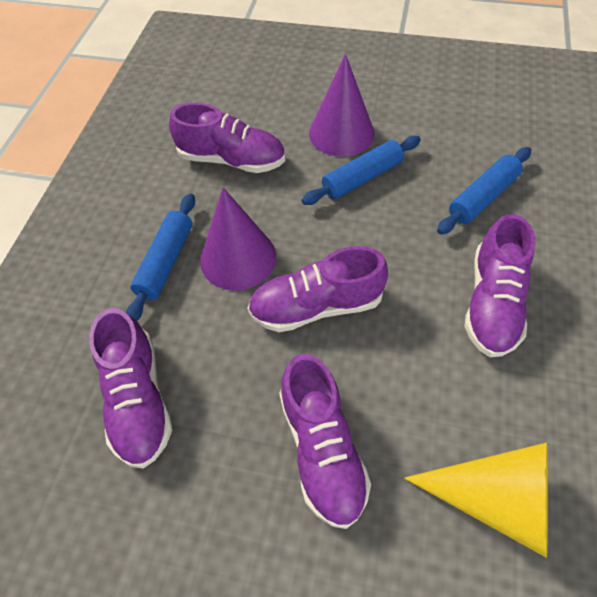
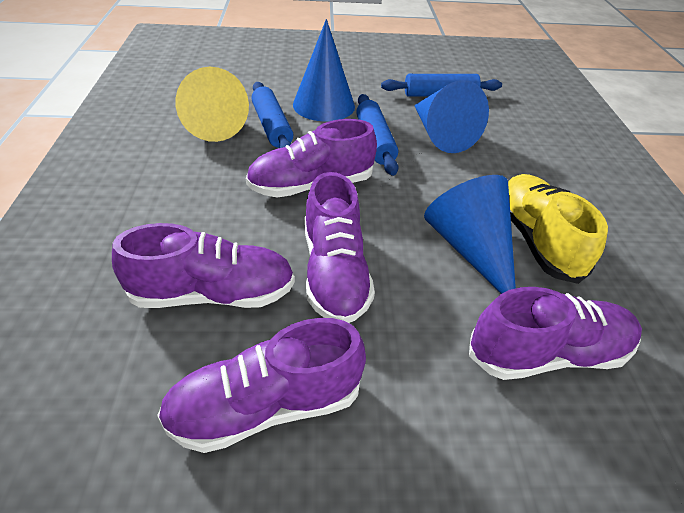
blue cone: none = 0 -> [293,19,355,122] [414,80,489,153] [424,175,516,294] = 3
purple cone: [200,187,276,291] [309,54,374,157] = 2 -> none = 0
yellow shoe: none = 0 -> [508,174,608,284] = 1

